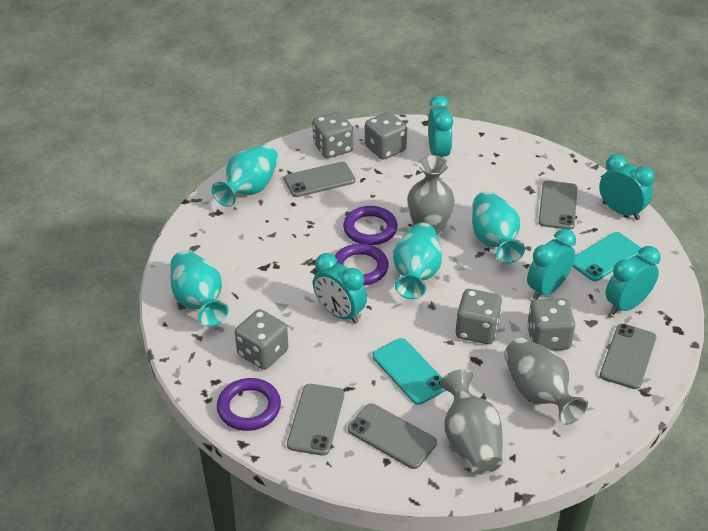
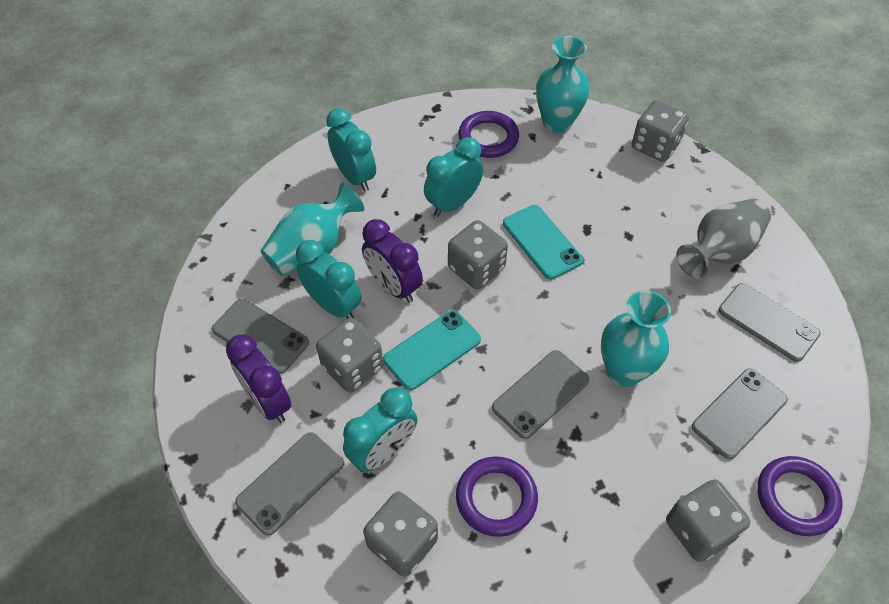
grey vase: [407,155,455,237] [440,369,503,475] [504,337,588,425] = 3 -> [676,199,771,278] = 1
purple clock: none = 0 -> [226,334,291,423] [362,219,423,303] = 2
turquoise clock: [313,253,367,324] [428,95,453,158] [527,229,576,300] [599,154,655,220] [605,246,661,315] = 5 -> [296,240,362,318] [326,108,376,192] [343,387,418,472] [424,137,483,217] = 4
turquoise vase: [170,250,228,326] [212,144,278,207] [393,223,442,299] [472,191,525,264] = 4 -> [261,183,364,276] [536,36,590,133] [601,290,671,387] = 3

